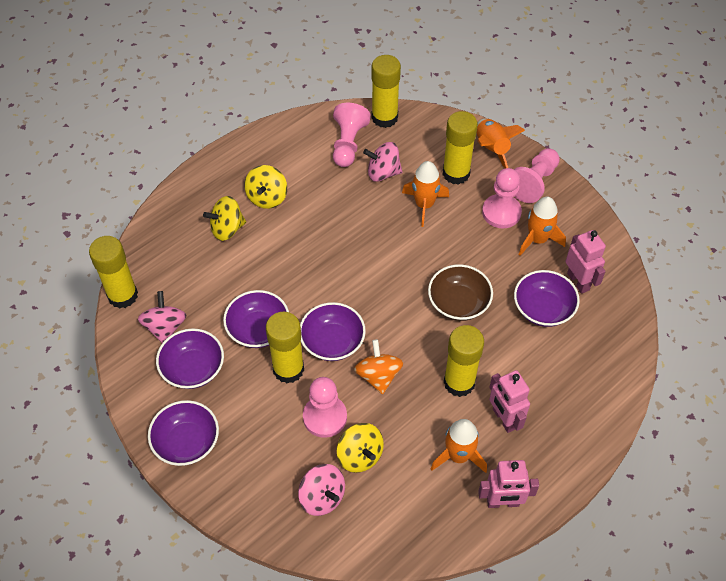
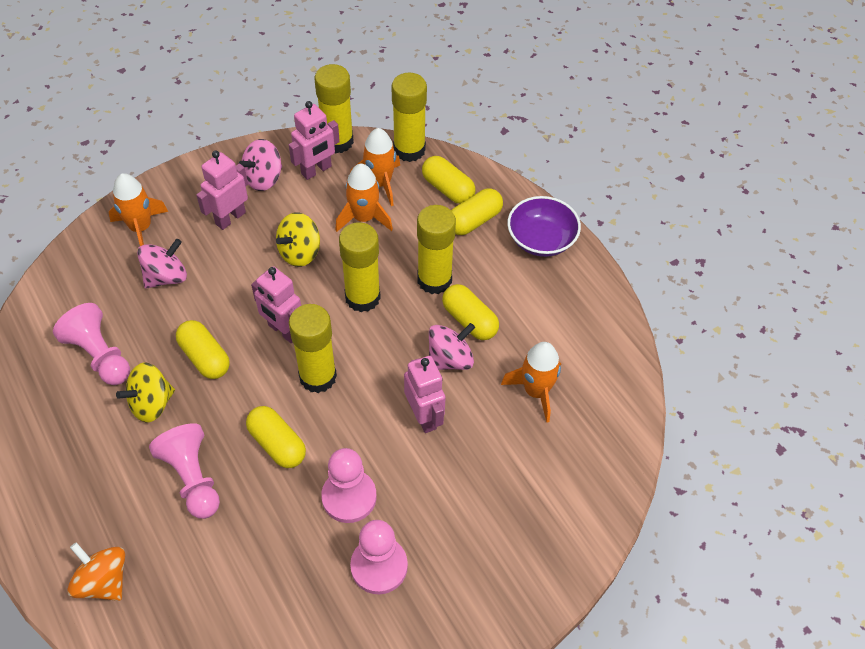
brown bowl: [428,264,493,321] = 1 -> none = 0
pink robot: [478,460,539,508] [489,370,530,433] [565,230,606,294] = 3 -> [196,151,248,230] [251,266,301,343] [289,101,340,180] [404,356,446,433] = 4
purple bowl: [148,400,219,466] [156,328,224,389] [223,290,289,348] [300,302,366,361] [514,270,580,327] = 5 -> [507,196,581,257] = 1
yellow capsule: none = 0 -> [176,320,230,379] [246,406,306,468] [422,156,475,204] [442,284,499,340] [451,188,503,235] = 5
yellow spinning top: [203,196,246,241] [244,165,287,209] [336,423,384,473] = 3 -> [116,363,175,423] [276,212,320,267] = 2

